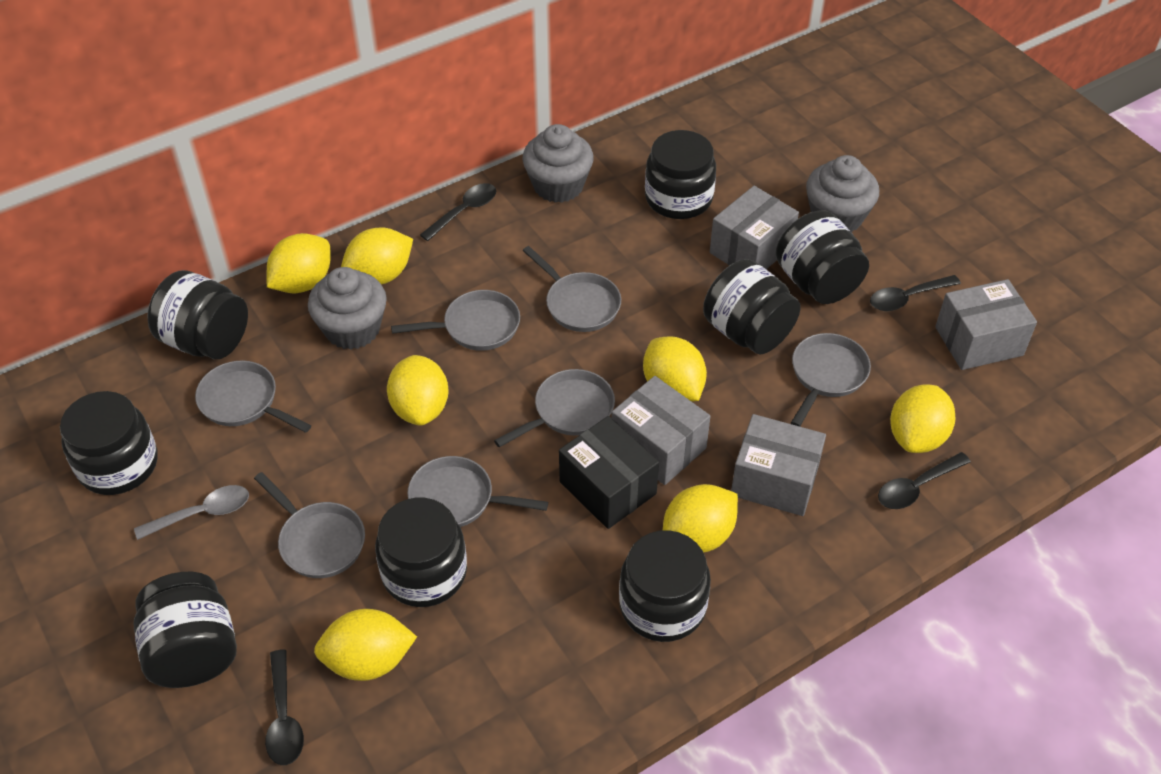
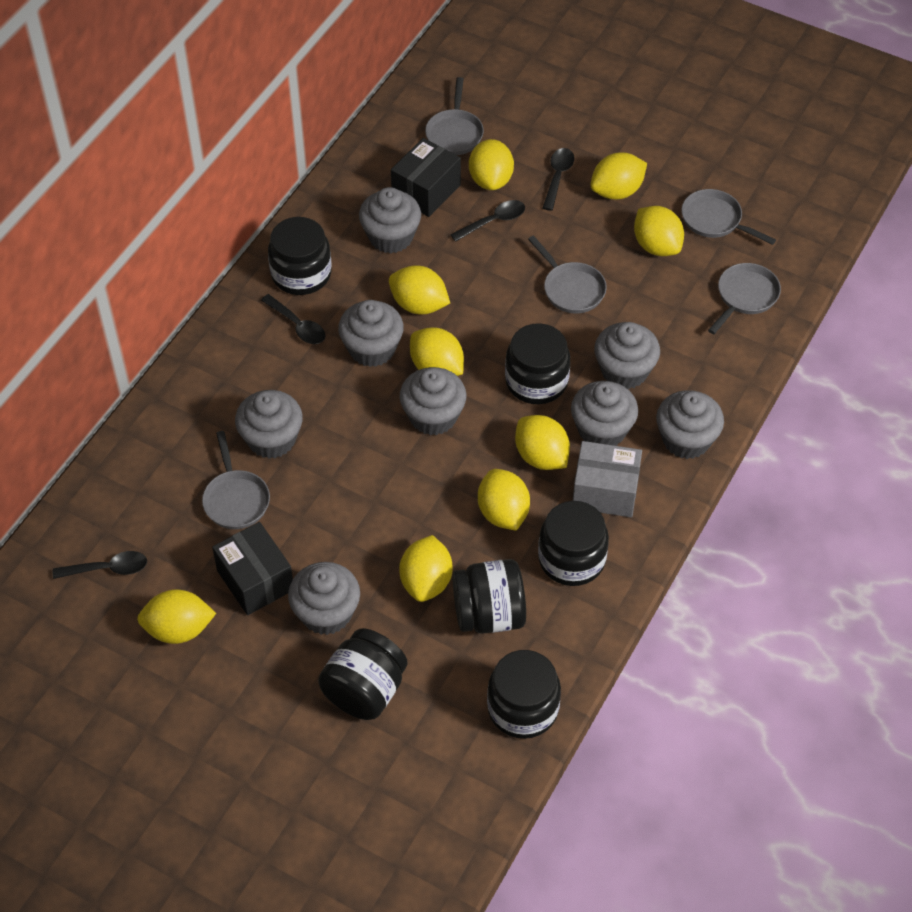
black box: [559,416,659,529] = 1 -> [212,522,293,615] [391,138,461,217] = 2
black jar: [60,391,158,495] [134,572,237,688] [147,270,248,359] [375,498,467,607] [619,530,711,642] [645,130,716,219] [703,259,801,354] [776,210,869,304] = 8 -> [268,217,331,295] [318,628,408,720] [452,559,526,634] [487,650,561,739] [505,323,570,404] [538,501,609,586] = 6
grey box: [612,376,710,485] [710,186,799,269] [731,414,826,516] [935,279,1037,370] = 4 -> [573,441,642,517] = 1
grey cupcake: [308,267,387,350] [523,124,594,203] [806,155,879,232] = 3 -> [235,390,303,459] [288,562,360,635] [338,300,404,367] [359,187,421,253] [399,367,467,435] [571,381,638,446] [594,322,660,389] [656,390,724,459] = 8
grey pan: [195,361,311,433] [254,472,365,578] [391,290,520,351] [407,456,548,527] [494,369,615,447] [523,246,621,332] [791,333,871,427] = 7 -> [202,431,270,529] [425,77,484,155] [528,236,607,313] [681,189,776,245] [708,263,781,334] = 5
grey spoon: [134,485,249,540] = 1 -> none = 0
yellow lemon: [267,233,331,293] [314,609,417,681] [341,227,413,285] [387,355,448,426] [643,336,707,402] [663,484,738,553] [890,384,956,453] = 7 -> [137,589,216,644] [389,265,450,315] [399,535,453,602] [410,327,464,376] [469,139,514,190] [478,469,530,531] [515,415,570,470] [590,152,647,200] [634,206,684,256] = 9

